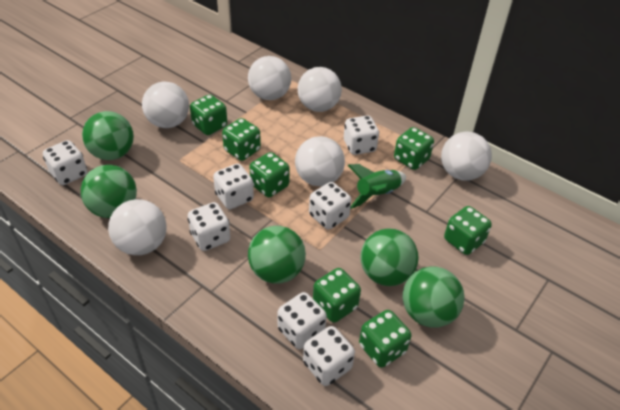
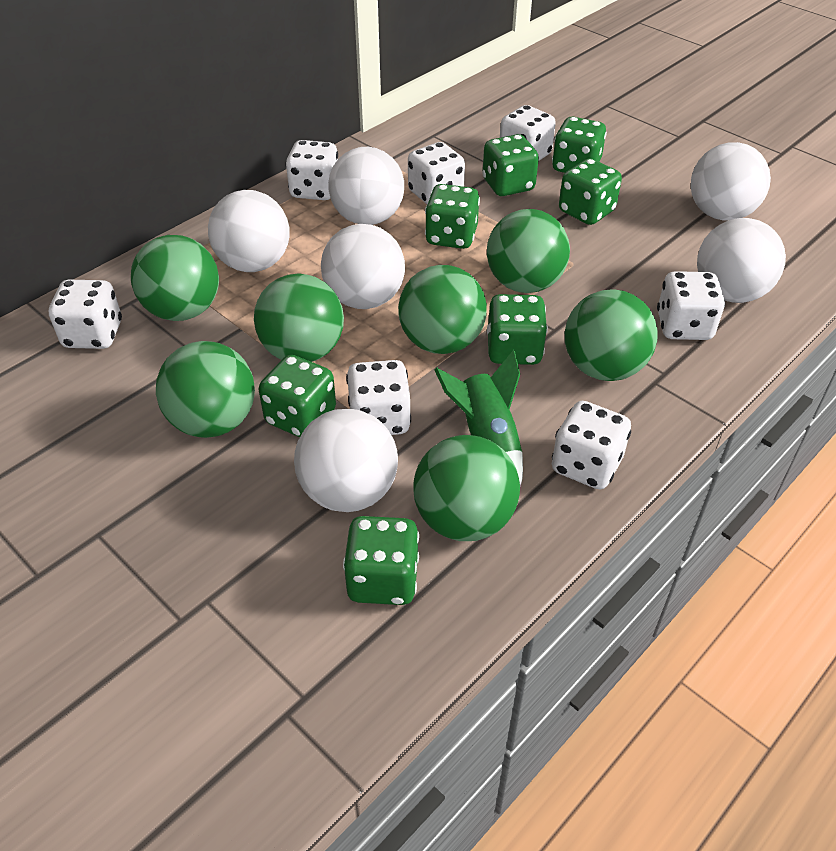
green ball: [81,165,137,218] [82,111,134,160] [248,226,306,284] [360,229,419,286] [403,266,464,327] = 5 -> [131,235,219,321] [156,341,255,438] [254,274,344,362] [398,265,487,354] [413,435,520,541] [487,209,570,293] [565,289,658,381] = 7

